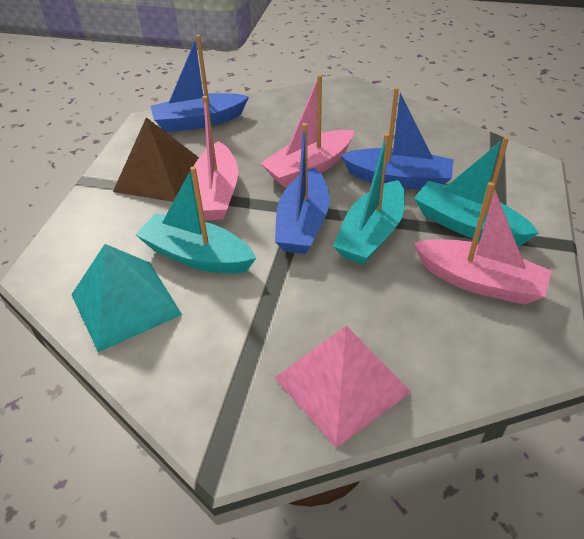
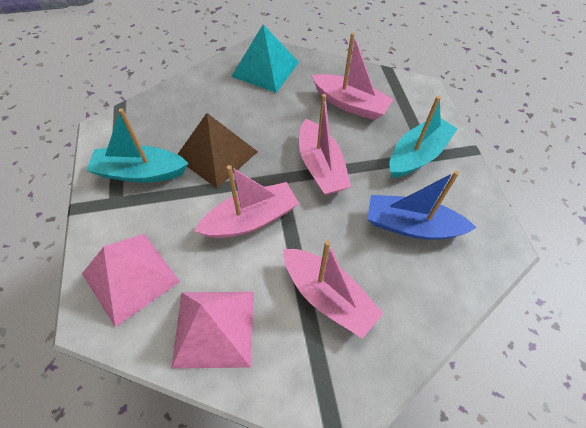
blue boat: [151,35,249,132] [275,123,330,254] [340,87,454,190] = 3 -> [367,171,476,240] = 1
pink boat: [192,96,238,220] [261,74,354,187] [414,182,552,305] = 3 -> [194,165,299,238] [283,240,383,339] [299,94,351,195] [312,32,394,120] = 4
pink pyramid: [275,326,411,448] = 1 -> [82,234,180,327] [171,292,254,369] = 2
turquoise boat: [135,166,256,274] [333,133,405,265] [414,136,539,246] = 3 -> [86,108,189,183] [390,96,458,178] = 2

